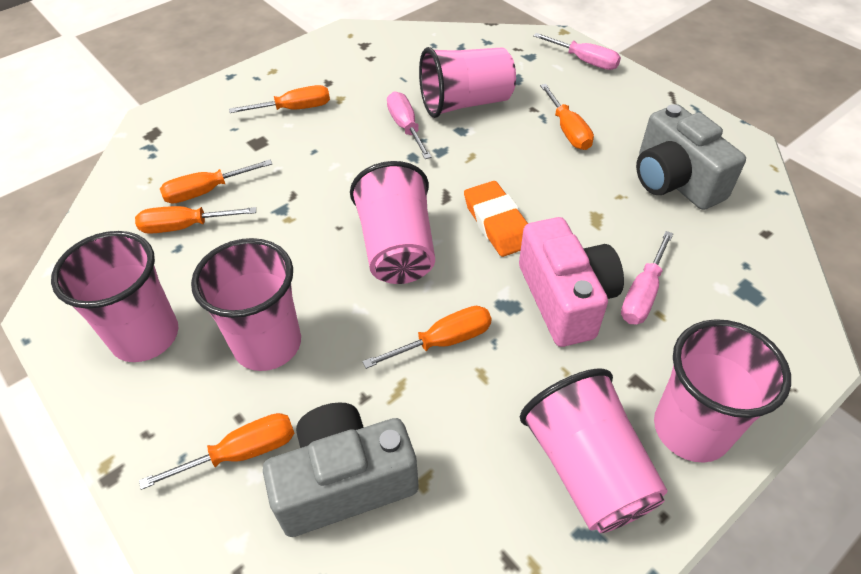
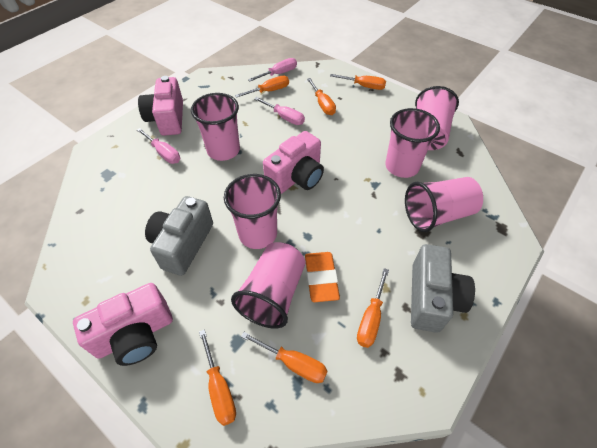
pink camera: [519,217,624,347] = 1 -> [73,283,173,366] [138,76,183,136] [263,131,324,194] = 3

